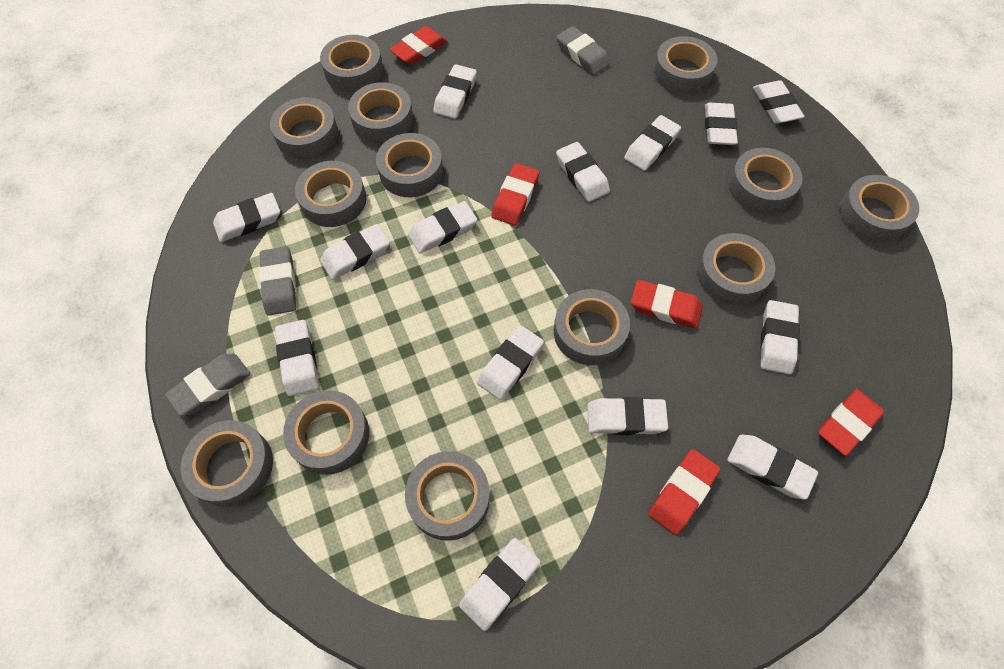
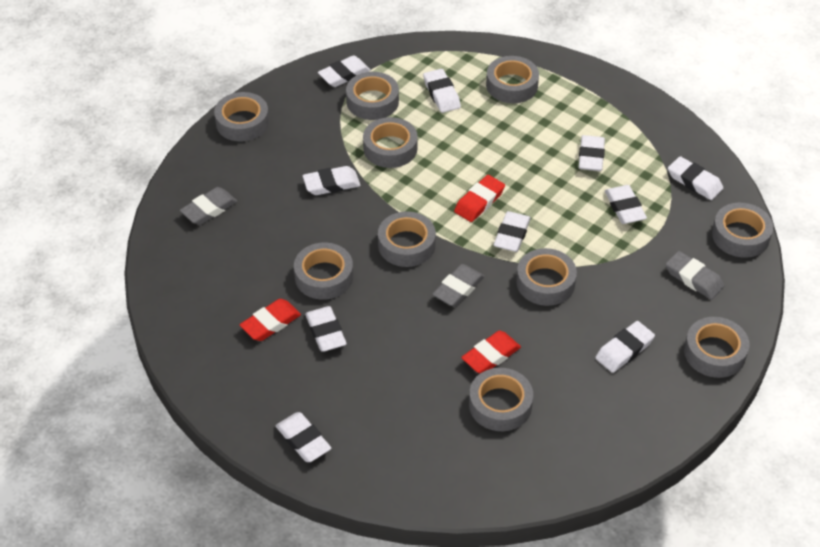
grey tape: [181,420,273,507] [270,97,338,159] [283,390,369,475] [295,161,366,227] [320,35,383,92] [348,82,413,143] [376,133,443,197] [405,451,490,541] [554,289,630,365] [653,36,717,94] [697,233,775,305] [728,148,803,213] [839,175,919,242] = 13 -> [214,92,269,141] [294,243,353,300] [346,72,399,120] [363,117,418,168] [378,211,436,267] [469,368,533,431] [486,56,539,103] [516,248,577,306] [684,317,749,378] [712,203,773,258] = 10
red eraser: [390,26,447,65] [491,163,539,226] [631,280,703,329] [648,449,720,535] [818,389,884,456] = 5 -> [240,299,301,341] [454,175,505,222] [461,331,521,373] = 3
white eraser: [213,193,280,242] [275,320,319,396] [320,224,390,280] [408,201,477,253] [433,64,477,119] [459,538,541,631] [477,326,544,400] [556,142,610,202] [587,397,668,435] [624,115,681,171] [705,103,738,145] [727,435,818,500] [753,80,805,124] [760,300,800,374] = 14 -> [276,412,331,462] [302,166,360,195] [305,306,347,352] [318,55,371,87] [423,69,461,113] [494,211,531,252] [578,135,605,171] [595,321,655,373] [605,185,647,224] [668,156,723,200] = 10

